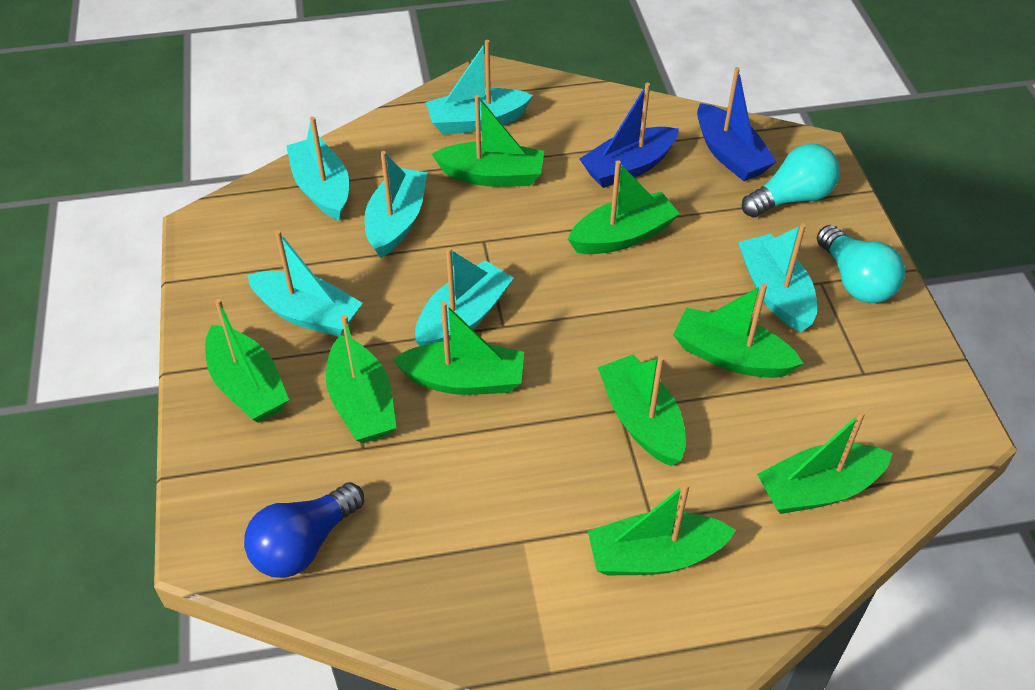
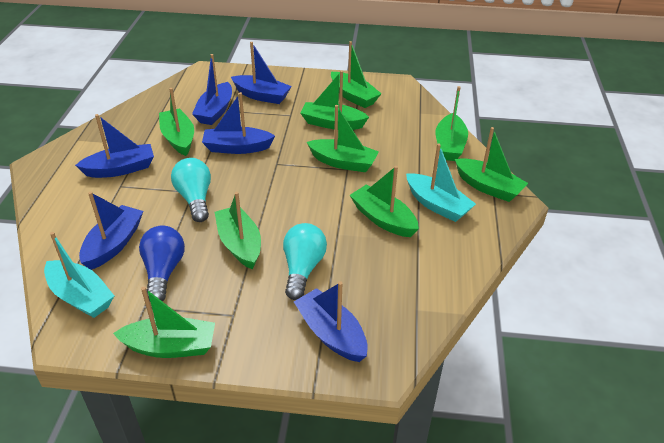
blue boat: [580,83,679,188] [697,67,777,181] = 2 -> [75,114,154,178] [79,191,143,270] [192,54,232,125] [202,92,275,154] [231,42,292,104] [294,281,368,362] = 6
turquoise boat: [247,230,363,337] [286,117,349,221] [364,151,427,258] [415,247,514,346] [426,40,533,135] [738,223,817,332] = 6 -> [44,232,114,318] [406,144,476,222] = 2

